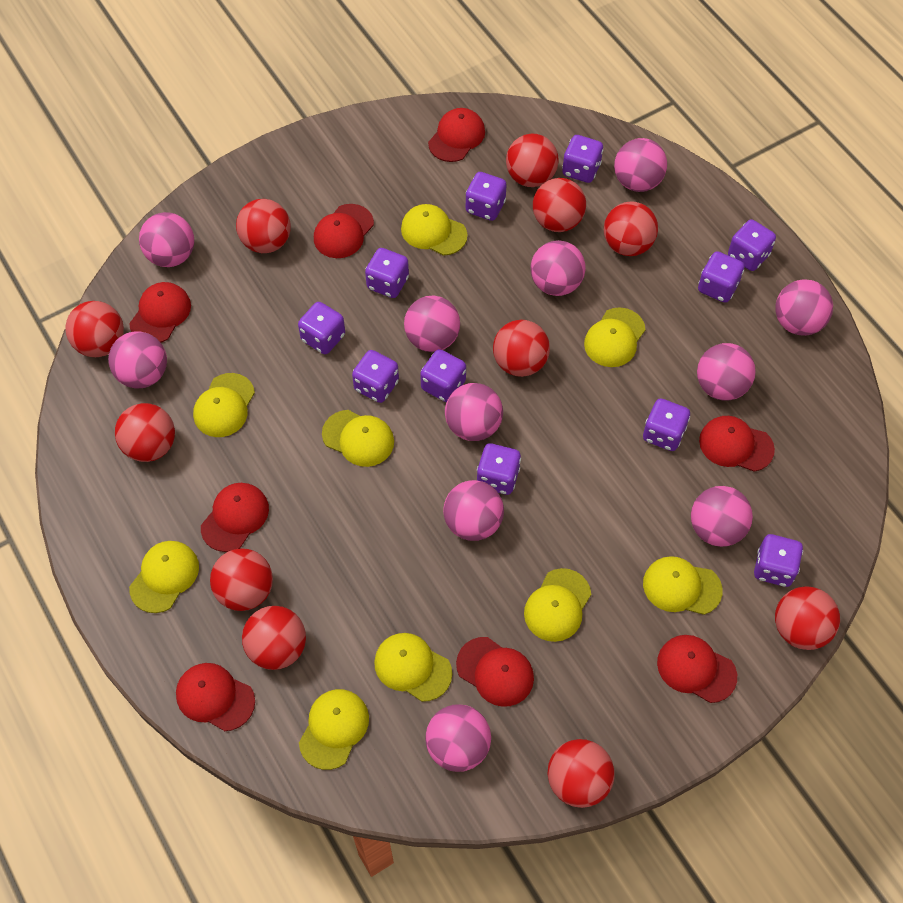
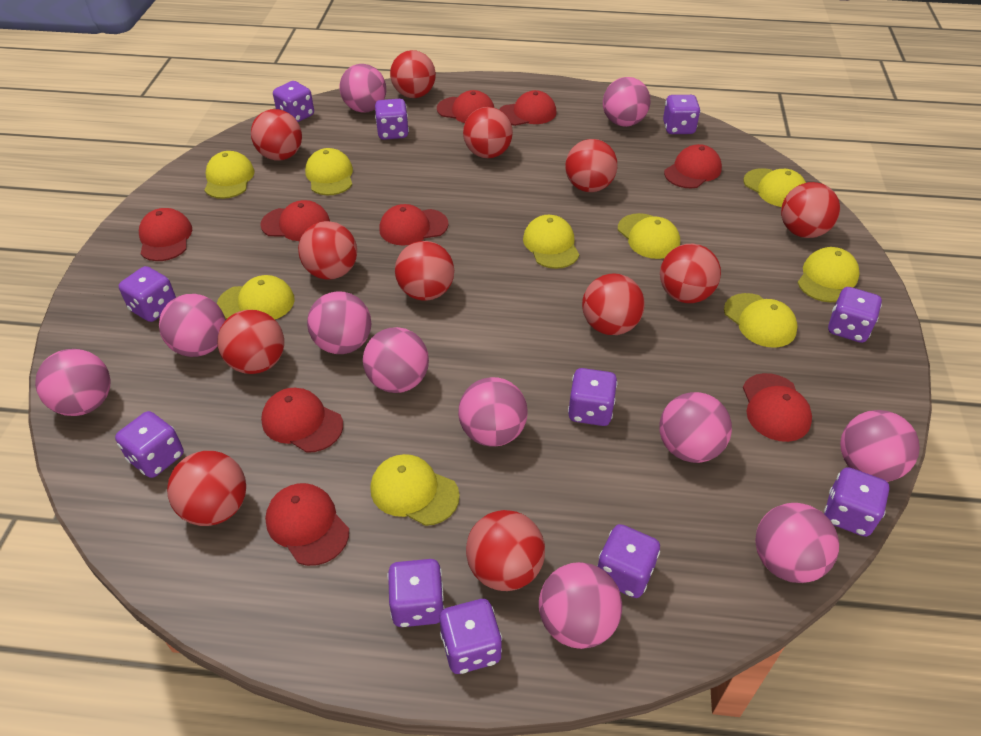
red ball: [65,301,124,357] [115,403,175,462] [210,548,273,611] [236,199,291,253] [242,606,306,670] [493,320,550,377] [506,134,559,187] [533,178,586,232] [548,739,614,808] [604,201,658,256] [775,586,840,650] = 11 -> [167,451,246,526] [218,310,284,374] [251,109,302,161] [298,221,357,280] [390,50,436,98] [395,241,454,301] [463,107,513,158] [466,510,545,591] [565,139,617,192] [582,274,645,335] [660,244,721,303] [781,182,840,238] = 12
red cap: [129,282,191,343] [176,663,255,731] [201,483,269,552] [314,204,374,258] [428,108,485,162] [456,637,534,707] [657,635,737,703] [699,416,775,472] = 8 -> [139,208,192,261] [260,200,330,241] [261,388,343,453] [265,483,349,566] [379,204,449,246] [437,90,494,123] [499,90,556,126] [664,144,722,189] [743,373,812,442] = 9

